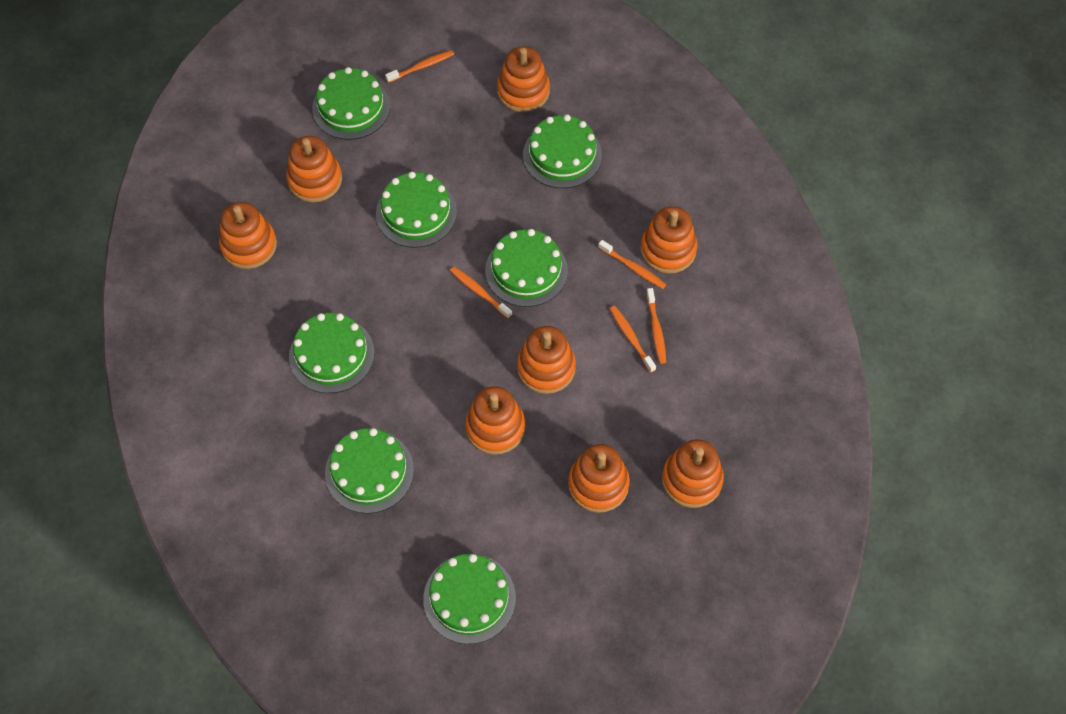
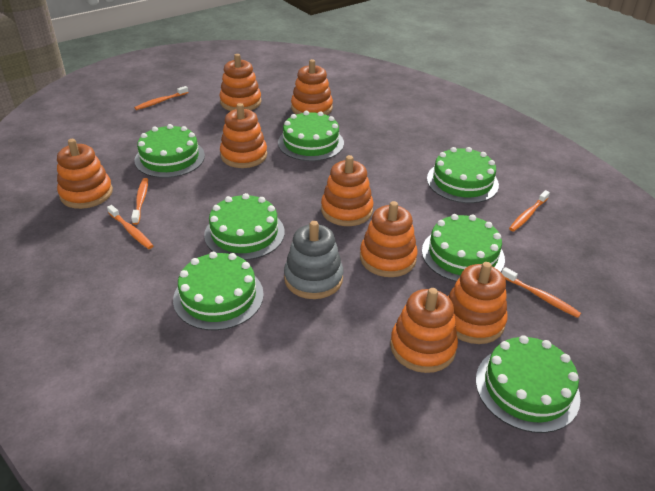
grey stacking toy: none = 0 -> [284,221,343,299] = 1

